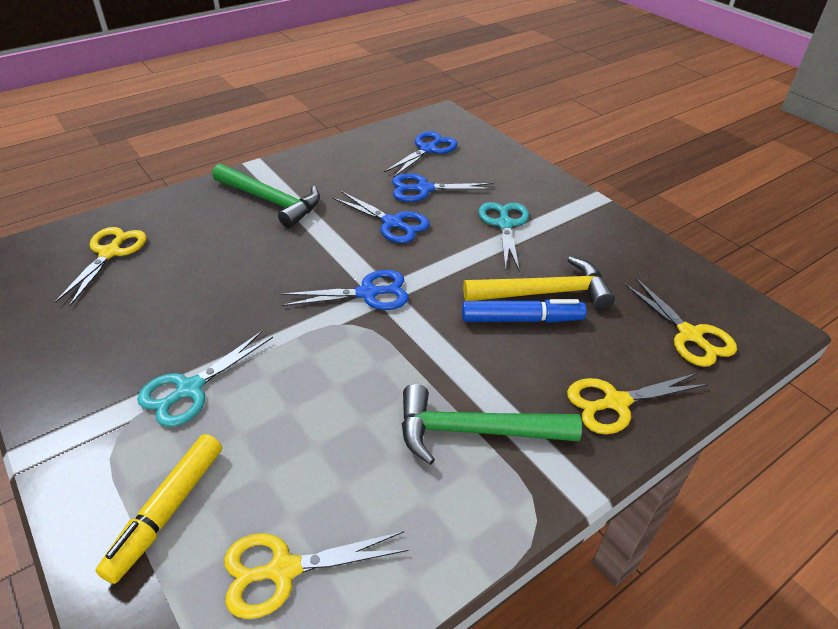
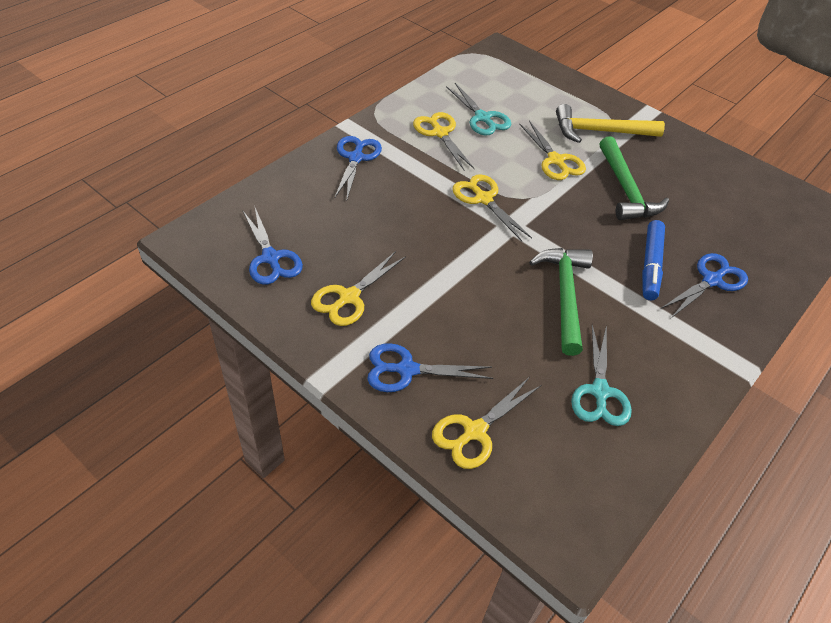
yellow marker: [95,434,222,584] = 1 -> none = 0
yellow scissors: [55,227,147,306] [224,531,409,619] [567,373,708,434] [624,277,737,367] = 4 -> [311,251,406,326] [413,112,475,170] [432,377,540,469] [452,174,532,241] [519,121,586,180] = 5

